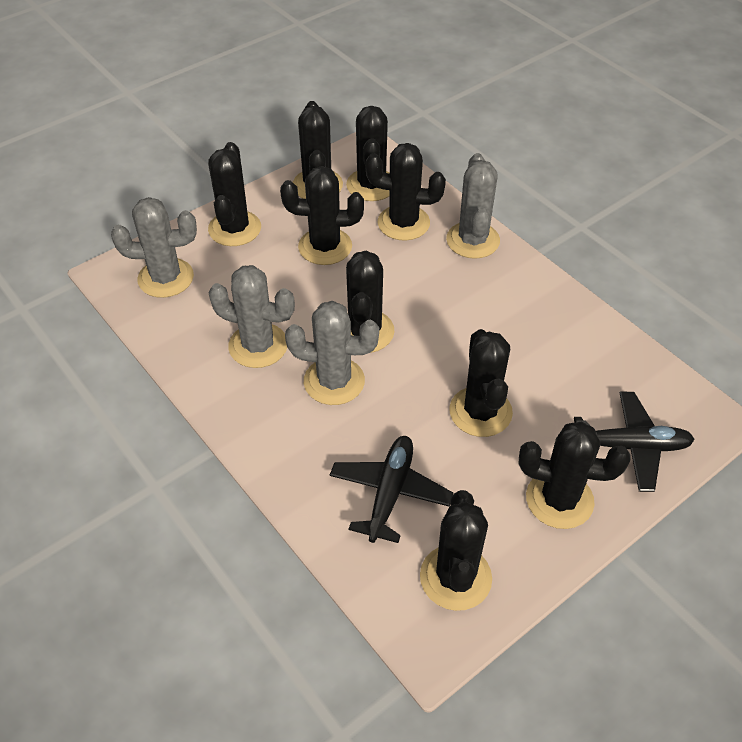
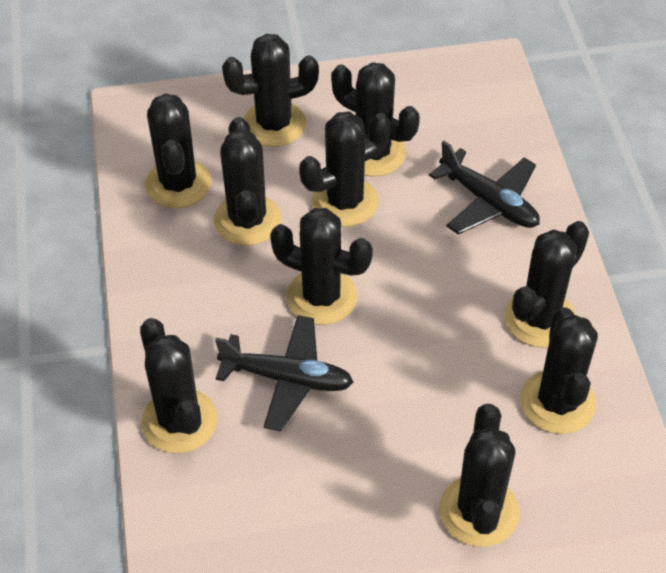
black cactus: [208,142,261,246] [280,166,364,265] [293,101,343,199] [346,106,390,201] [346,251,394,353] [365,143,446,241] [420,490,492,611] [449,329,513,437] [518,421,631,529] = 9 -> [140,318,217,453] [145,93,211,208] [214,117,281,245] [222,34,319,147] [270,208,373,325] [299,111,391,227] [331,62,420,177] [439,404,520,547] [505,221,589,348] [520,307,598,434] = 10
grey cactus: [111,197,197,298] [208,265,295,368] [285,301,379,405] [446,153,500,259] = 4 -> none = 0

